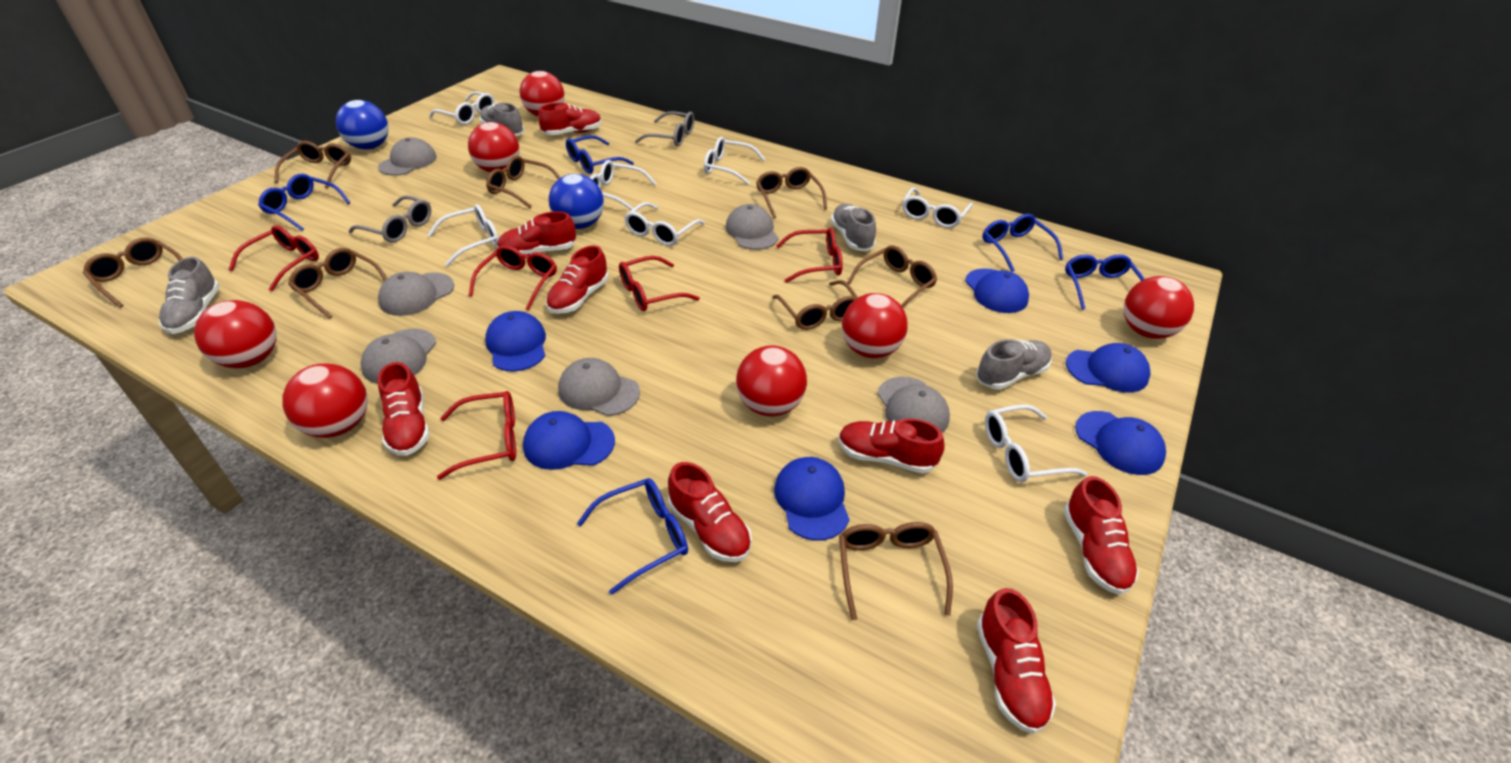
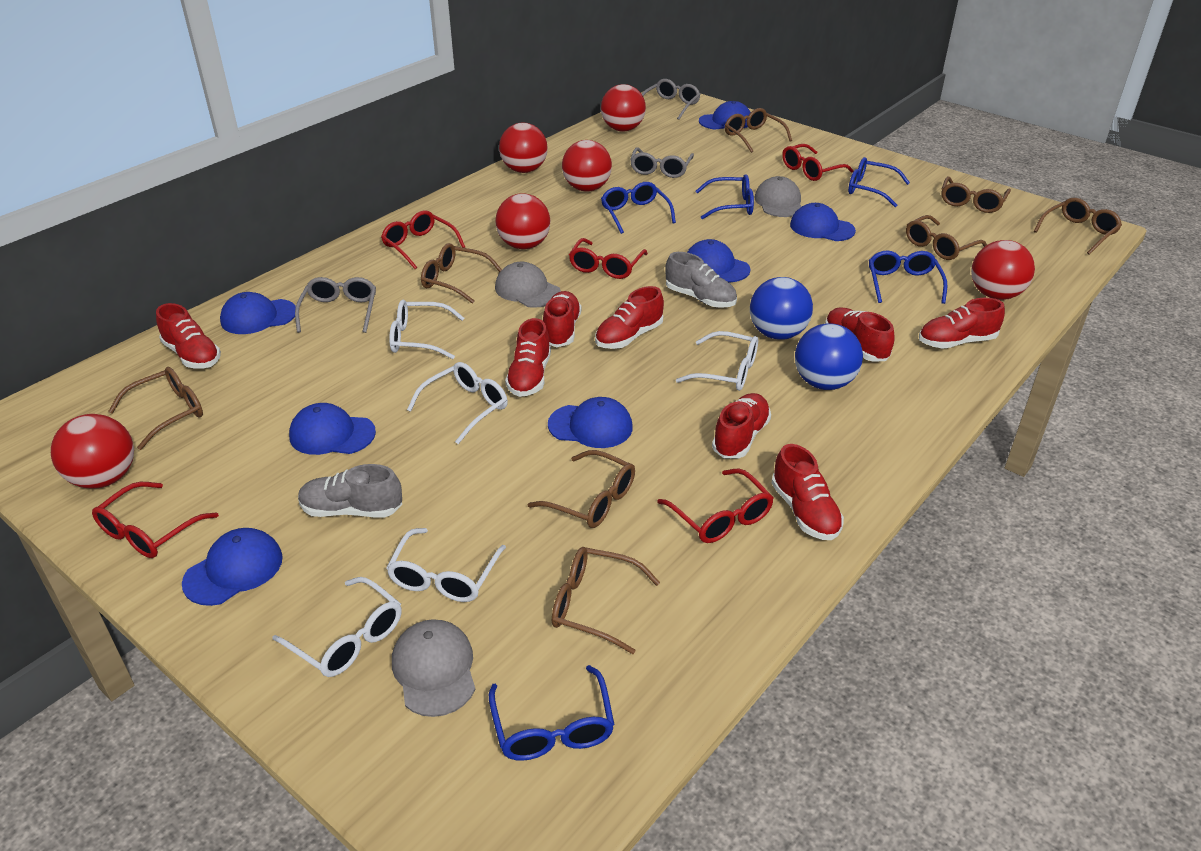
blue cap: [485,311,546,372] [523,411,615,470] [774,457,849,541] [965,268,1029,313] [1066,343,1151,393] [1075,411,1166,475] = 6 -> [182,528,283,606] [220,292,296,334] [289,403,376,455] [548,397,633,448] [687,239,751,282] [699,101,751,130] [790,203,856,241] = 7
grey cap: [361,329,436,384] [378,137,437,176] [378,272,454,316] [558,358,640,416] [725,204,779,250] [877,377,950,433] = 6 -> [392,619,475,717] [495,262,561,308] [754,176,802,217] = 3
grey glasses: [349,195,431,243] [635,111,694,146] = 2 -> [295,277,376,333] [630,147,694,178] [642,79,701,120] = 3
grey shoe: [159,257,220,334] [479,103,524,136] [831,204,876,251] [976,339,1052,390] = 4 -> [298,464,402,517] [665,252,737,308] = 2
red ball: [194,300,277,368] [283,363,368,438] [468,122,520,172] [520,71,565,116] [736,345,807,416] [842,293,908,358] [1124,276,1194,339] = 7 -> [51,414,134,488] [495,193,550,249] [499,123,548,173] [562,140,612,192] [601,84,646,132] [971,240,1035,300] = 6
white glasses: [428,204,499,266] [429,91,495,125] [590,160,657,210] [624,202,705,246] [704,137,766,185] [902,187,973,228] [985,404,1088,482] = 7 -> [272,577,402,677] [386,528,506,602] [389,300,464,359] [407,362,508,444] [676,331,758,391] = 5

